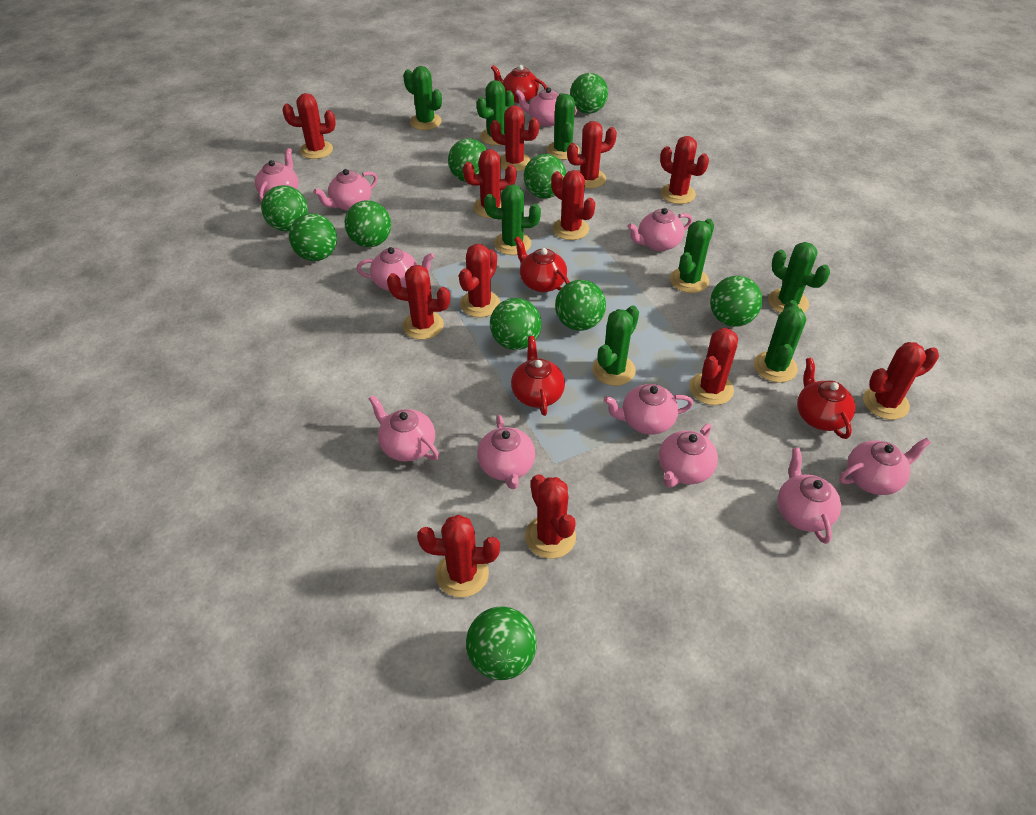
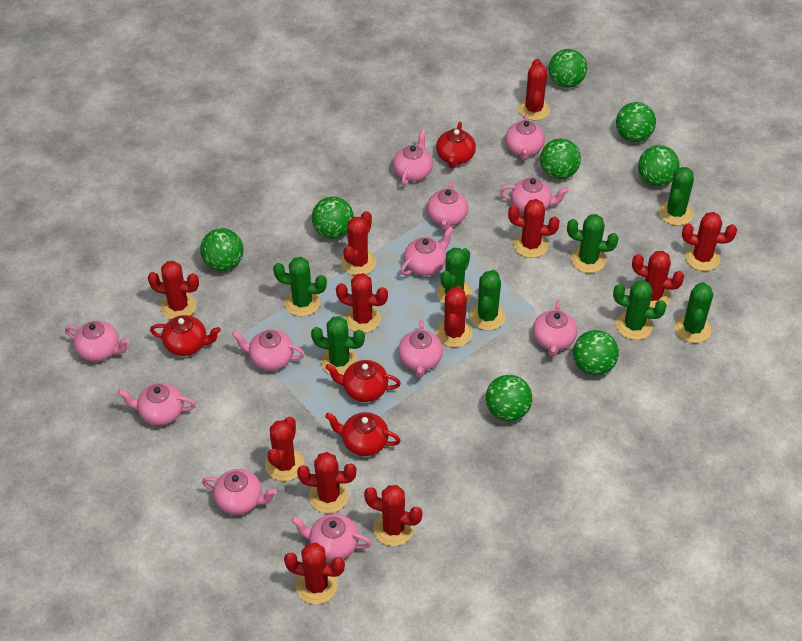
green ball: [261,185,308,232] [289,213,337,261] [345,200,391,247] [448,138,487,182] [466,606,537,680] [490,298,542,350] [524,154,566,199] [555,280,606,331] [570,73,608,114] [710,276,762,327] = 10 -> [200,228,244,271] [312,197,354,239] [486,375,532,421] [540,139,581,179] [549,49,587,88] [573,330,619,376] [616,102,656,142] [638,145,680,186] = 8
pink teapot: [255,148,299,202] [313,169,378,211] [356,247,435,291] [369,395,439,462] [477,415,535,489] [515,87,577,127] [604,384,693,434] [627,208,693,251] [659,423,718,488] [777,448,841,544] [839,438,931,495] = 11 -> [65,321,130,362] [118,383,196,426] [202,469,277,515] [232,329,305,371] [291,514,372,561] [393,129,433,186] [398,320,443,378] [400,226,453,276] [427,181,468,231] [500,178,569,213] [505,113,545,160] [533,300,577,357] = 12

